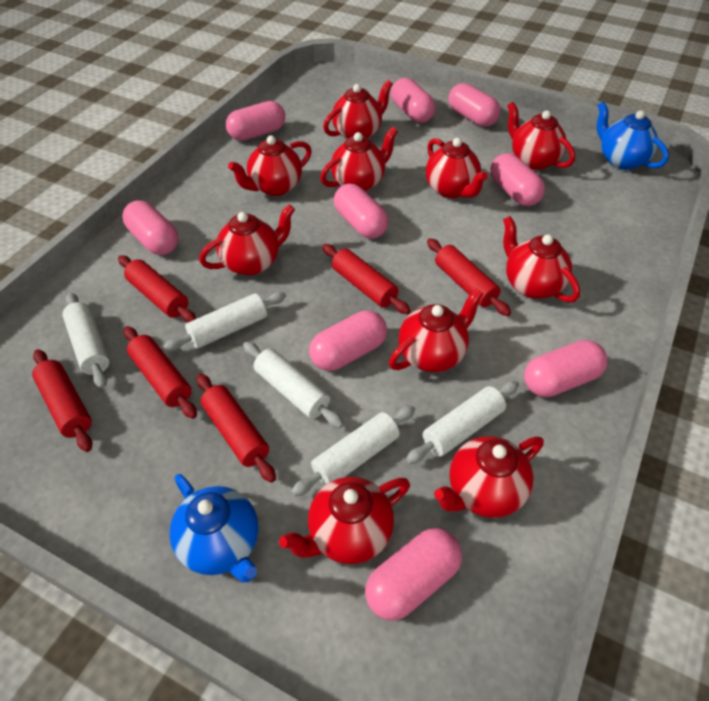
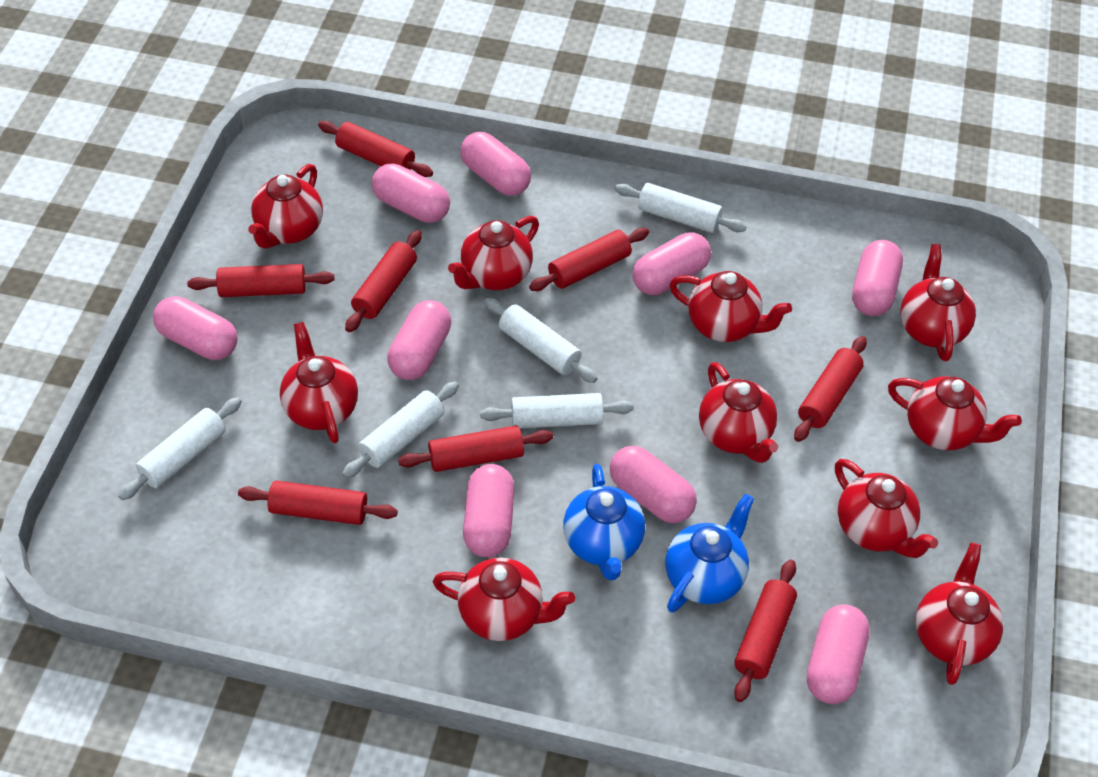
red rolling pin: [32,349,92,452] [118,255,196,322] [124,326,197,419] [197,373,276,483] [322,244,411,314] [427,238,511,316] = 6 -> [187,264,334,297] [238,481,398,525] [318,121,433,177] [345,230,422,332] [398,426,553,472] [529,228,649,291] [734,560,797,702] [794,336,867,442] = 8

